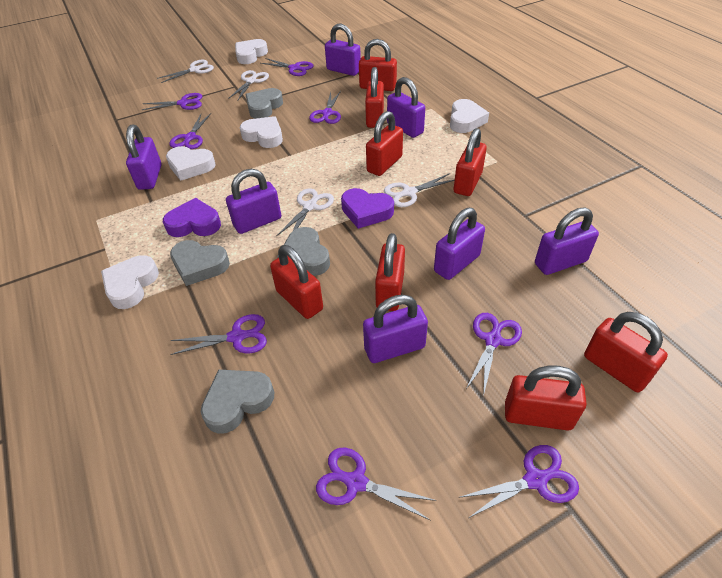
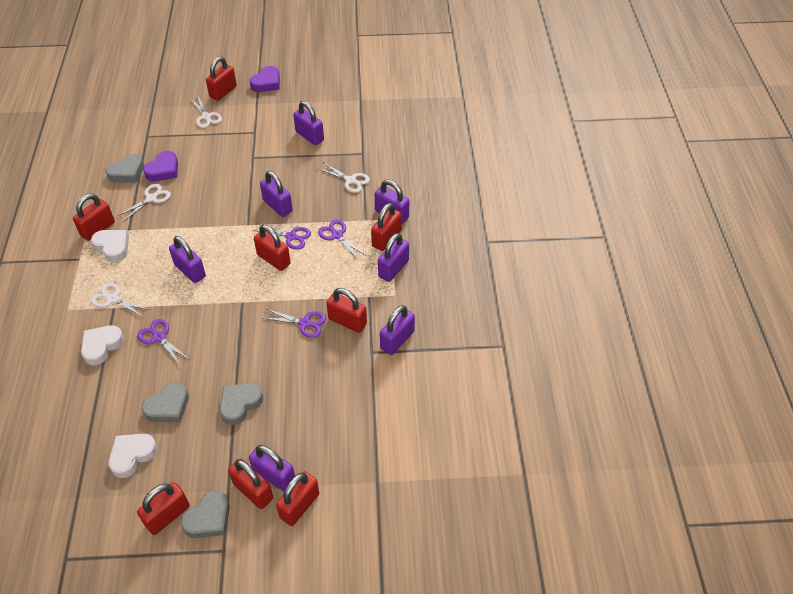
purple scissors: [142,93,202,110] [169,113,211,149] [170,314,267,355] [260,58,314,76] [309,91,341,124] [316,448,437,521] [458,445,579,518] [466,313,522,397] = 8 -> [137,319,189,365] [253,223,311,249] [263,309,326,338] [318,220,365,260] = 4
white heart: [101,255,159,309] [166,146,216,181] [235,39,268,64] [240,116,283,148] [450,99,489,133] = 5 -> [81,325,124,365] [91,230,129,262] [109,434,157,478] = 3

